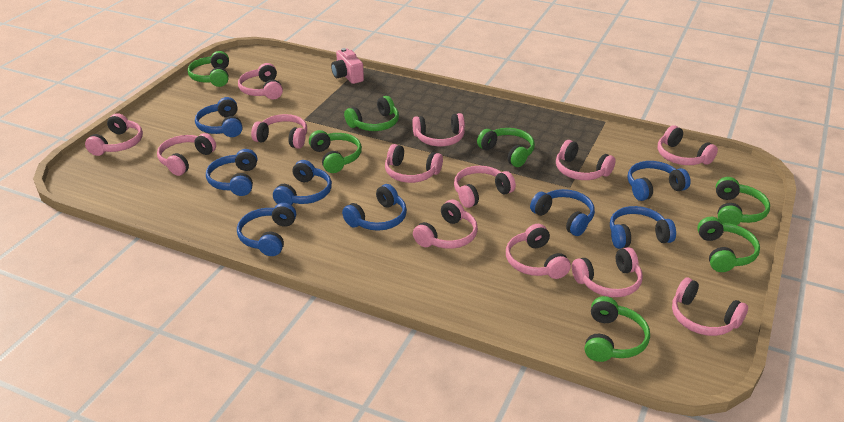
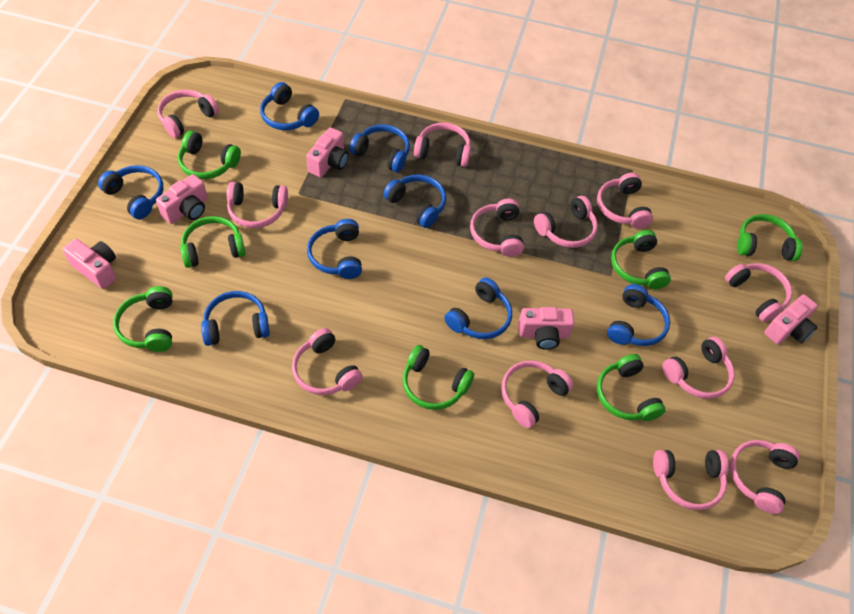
pink camera: [331,48,364,84] = 1 -> [63,239,116,289] [156,174,208,224] [306,127,349,177] [518,307,575,350] [764,294,818,344] = 5
pink headphones: [85,113,143,156] [157,133,216,176] [238,63,283,99] [251,114,307,149] [385,144,443,183] [412,113,465,146] [413,200,478,249] [454,166,516,208] [506,224,571,279] [556,140,616,180] [572,247,643,297] [658,125,718,165] [672,277,748,336] = 13 -> [157,90,219,138] [227,182,288,228] [292,328,363,395] [414,122,471,167] [470,198,524,257] [501,360,573,428] [534,196,598,248] [597,173,653,229] [653,450,729,510] [662,337,735,399] [725,263,792,322] [730,440,800,514] = 12

